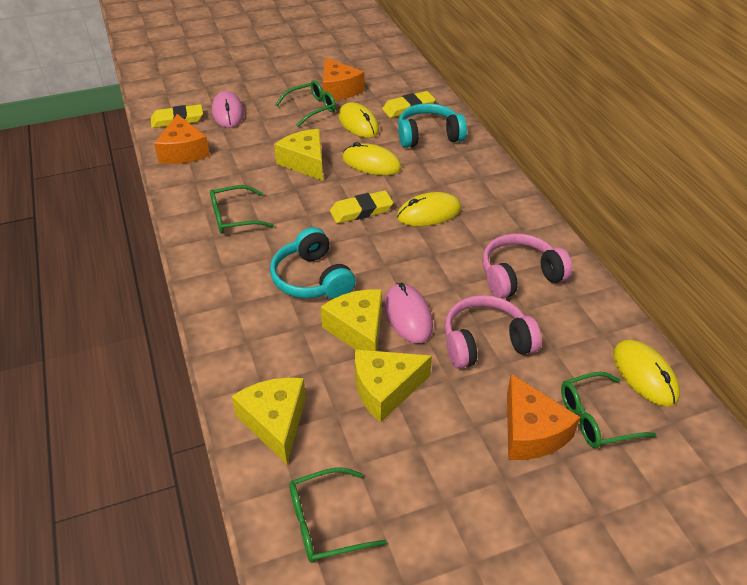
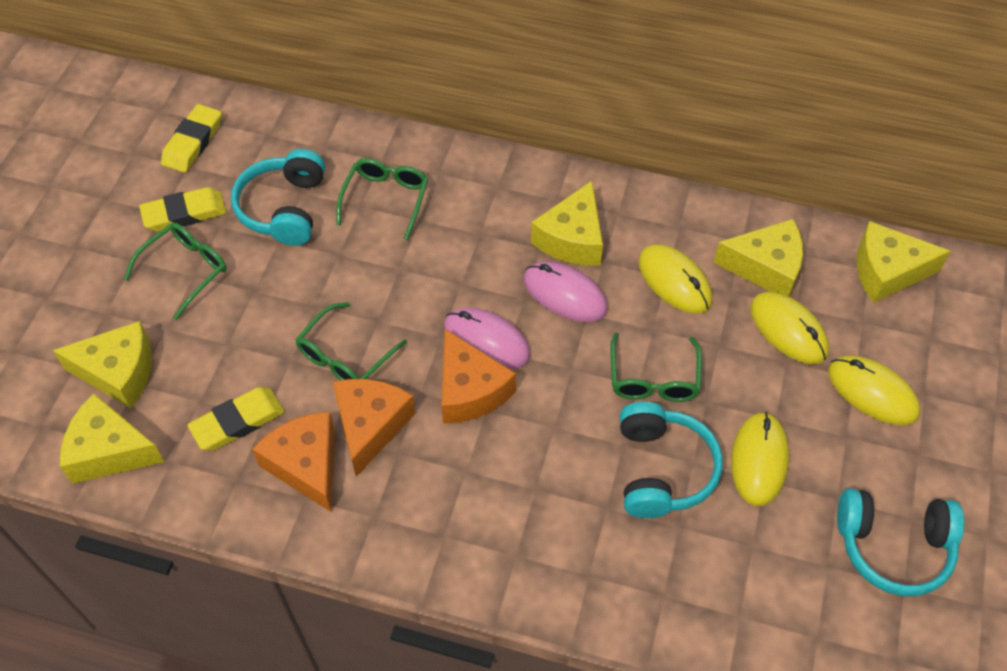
pink headphones: [445,295,541,369] [482,234,572,299] = 2 -> none = 0
turquoise headphones: [270,227,356,299] [398,103,467,148] = 2 -> [231,149,325,246] [619,402,723,518] [837,488,964,596] = 3
yellow cheese: [232,377,306,464] [274,129,323,181] [321,289,382,351] [355,349,432,422] = 4 -> [52,321,152,408] [60,393,165,484] [531,181,603,265] [713,219,803,296] [857,221,951,303] = 5

